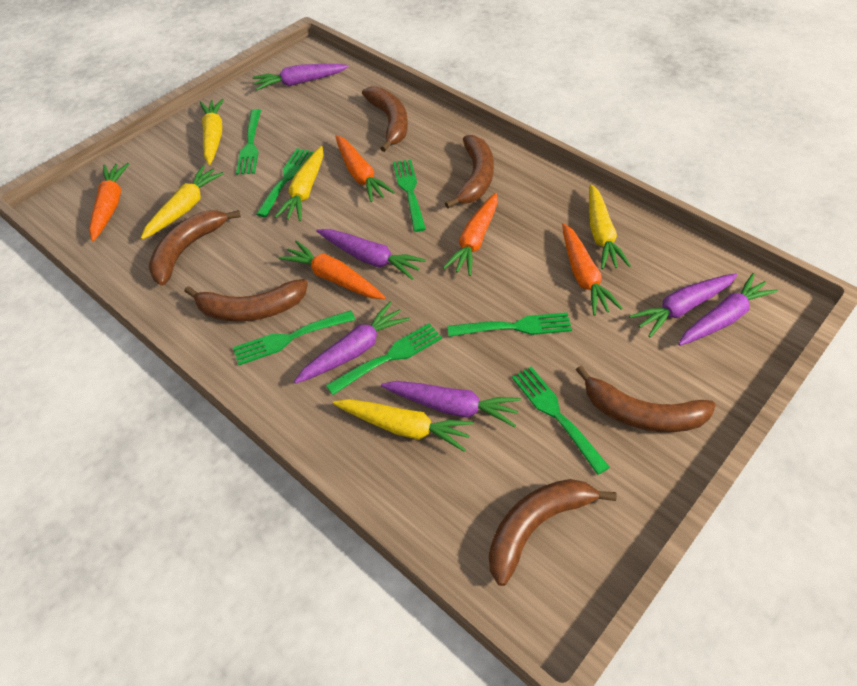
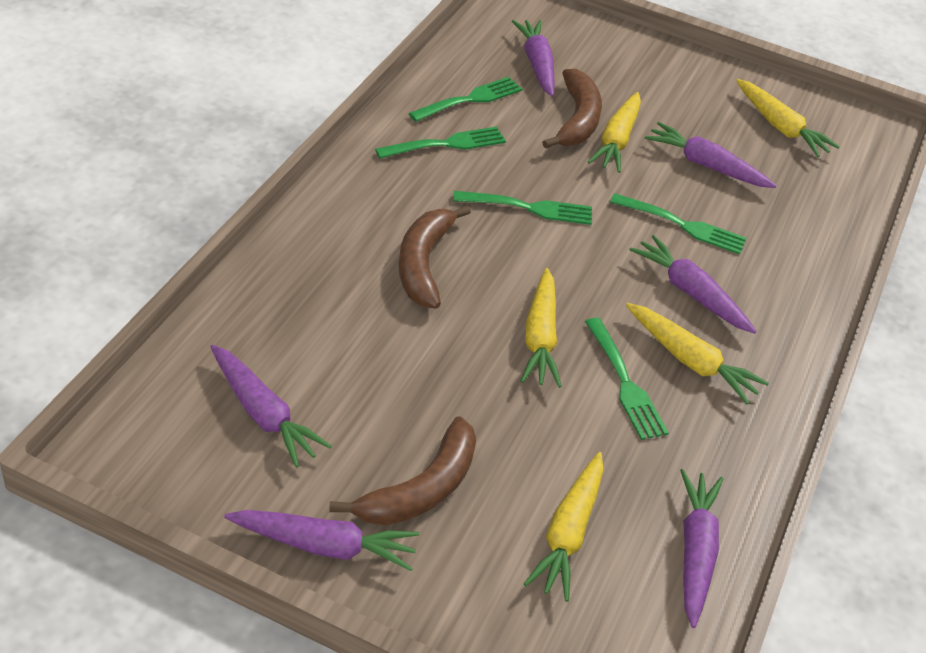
brown banana: [149,210,241,286] [184,279,308,322] [362,86,408,152] [445,135,494,208] [489,479,617,586] [576,365,716,432] = 6 -> [329,416,476,525] [399,205,471,309] [542,69,602,148] = 3
green fork: [233,310,355,365] [236,109,261,174] [256,148,314,217] [326,323,442,395] [393,159,426,232] [447,313,572,337] [512,367,610,475] = 7 -> [375,126,506,159] [408,77,522,122] [453,191,592,225] [585,318,669,440] [610,193,746,254] = 5
orange carrot: [89,163,129,241] [279,240,385,299] [335,135,395,202] [443,193,498,276] [562,223,623,316] = 5 -> none = 0

